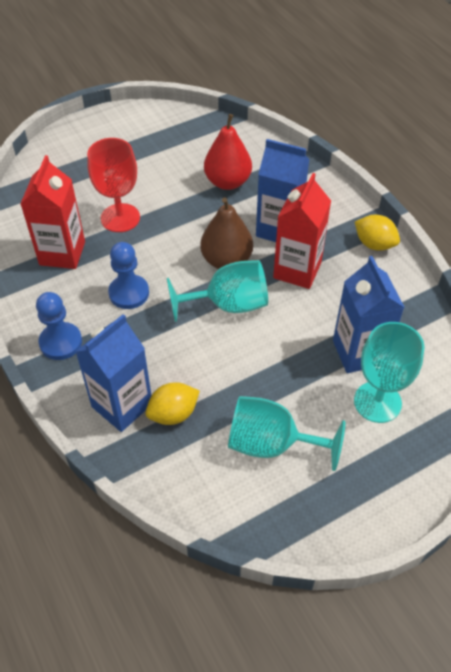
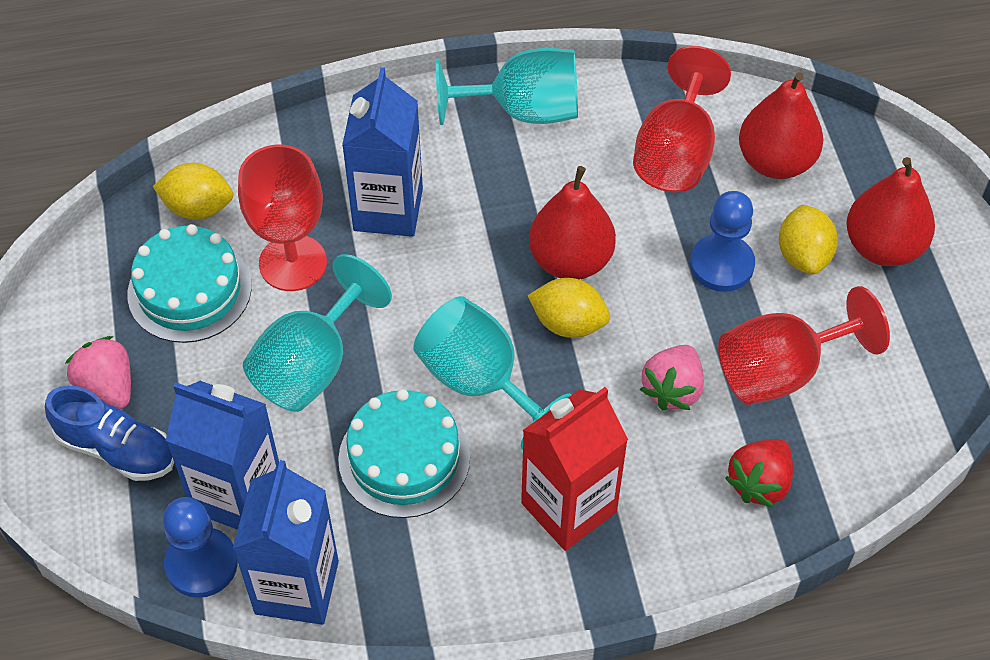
blue shoe: none = 0 -> [45,386,174,481] = 1
brown pear: [200,198,253,269] = 1 -> none = 0
pink strawberry: none = 0 -> [65,336,131,409] [640,345,704,410] = 2
red carton: [20,155,85,269] [273,173,331,289] = 2 -> [521,387,628,551] = 1
red goblet: [87,138,140,232] = 1 -> [238,145,327,291] [633,46,731,192] [718,286,890,405] = 3
red pear: [204,114,252,190] = 1 -> [529,166,616,280] [739,72,823,179] [846,157,935,266] = 3
red strawberry: none = 0 -> [725,439,793,508] = 1
turquoise cake: none = 0 -> [128,224,252,343] [338,389,470,518] = 2
yellow lemon: [145,382,200,425] [355,215,400,251] = 2 -> [153,163,233,220] [528,278,610,338] [779,204,838,274] = 3

